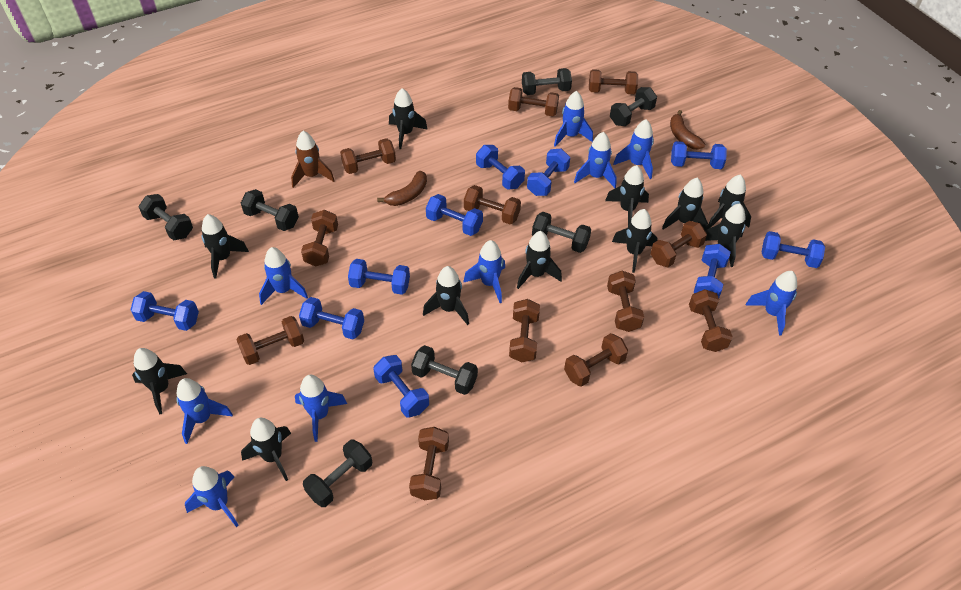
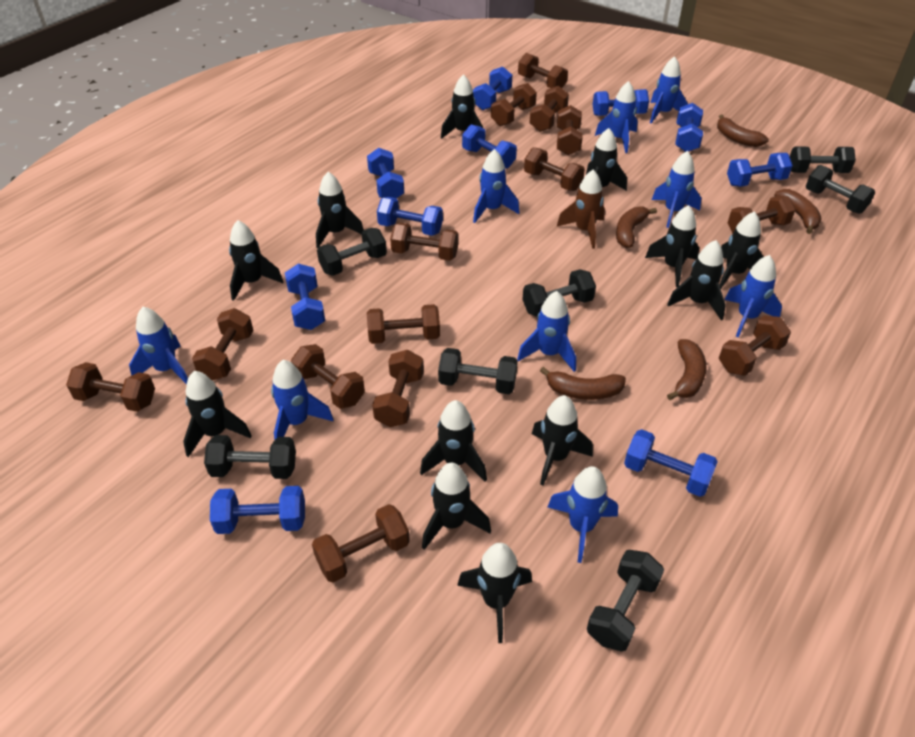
black rocket: [132,348,187,414] [201,214,249,279] [241,418,291,481] [389,88,428,149] [423,266,469,325] [517,231,562,289] [605,165,649,226] [612,209,658,273] [662,178,708,230] [705,204,746,267] [707,174,751,229] = 11 -> [183,371,252,457] [229,220,283,301] [316,172,364,248] [420,400,487,482] [422,463,491,550] [441,74,483,139] [457,543,532,643] [532,395,593,486] [586,128,627,191] [645,205,699,287] [667,240,726,320] [719,211,763,289] = 12
brown banana: [377,171,427,206] [670,110,705,150] = 2 -> [540,367,626,400] [616,206,657,248] [667,339,707,400] [717,114,769,147] [774,189,821,234] = 5
brown dumbbell: [236,316,304,365] [301,210,338,267] [340,138,396,174] [409,427,449,500] [464,185,521,224] [508,87,559,116] [509,299,540,362] [564,333,628,387] [589,69,638,94] [607,271,644,332] [651,221,707,267] [689,289,733,352] = 12 -> [66,362,155,412] [192,308,254,380] [291,344,365,409] [312,504,410,583] [367,304,440,344] [372,350,424,427] [390,223,458,261] [491,83,537,126] [518,53,568,88] [524,147,585,191] [530,86,569,132] [557,105,583,155] [719,315,791,376] [728,196,796,234] = 14

